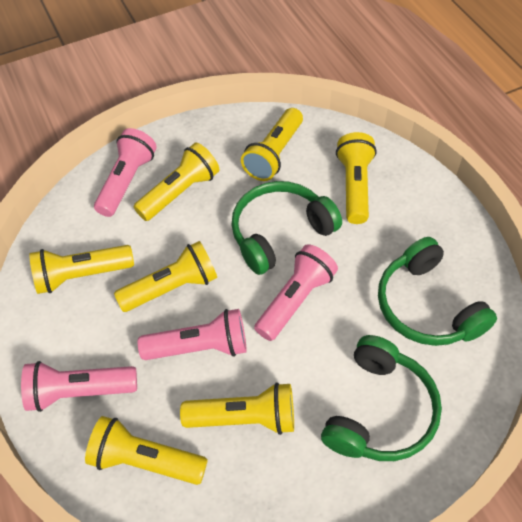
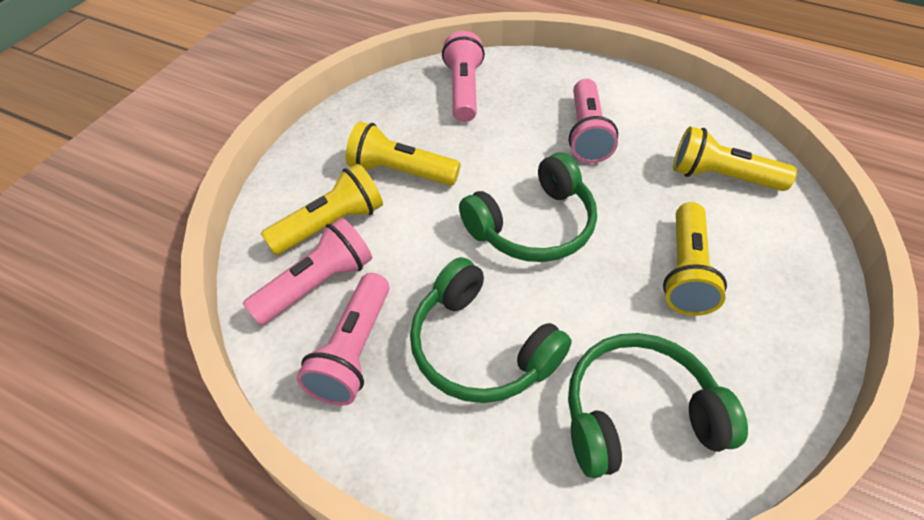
yellow flashlight: [29,245,134,294] [85,416,208,485] [114,241,217,312] [134,142,219,221] [180,382,294,435] [241,108,303,181] [336,132,377,224] = 7 -> [261,164,383,255] [346,121,461,186] [663,202,727,316] [673,126,797,191] = 4

